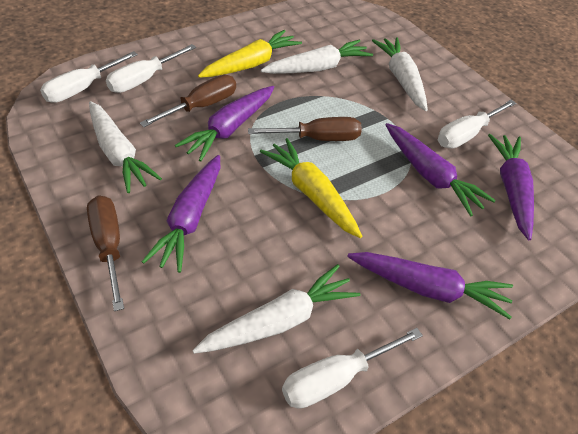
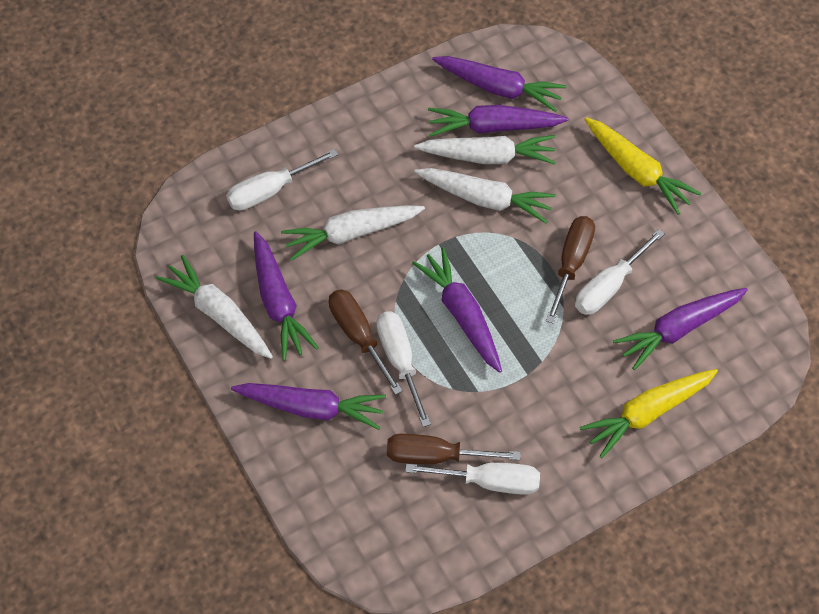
purple carrot: [142,155,220,273] [175,86,274,162] [347,252,513,319] [385,123,496,216] [488,134,534,240] = 5 -> [231,383,386,430] [254,231,319,361] [412,247,502,373] [428,105,568,137] [432,56,566,112] [613,288,748,370] = 6

